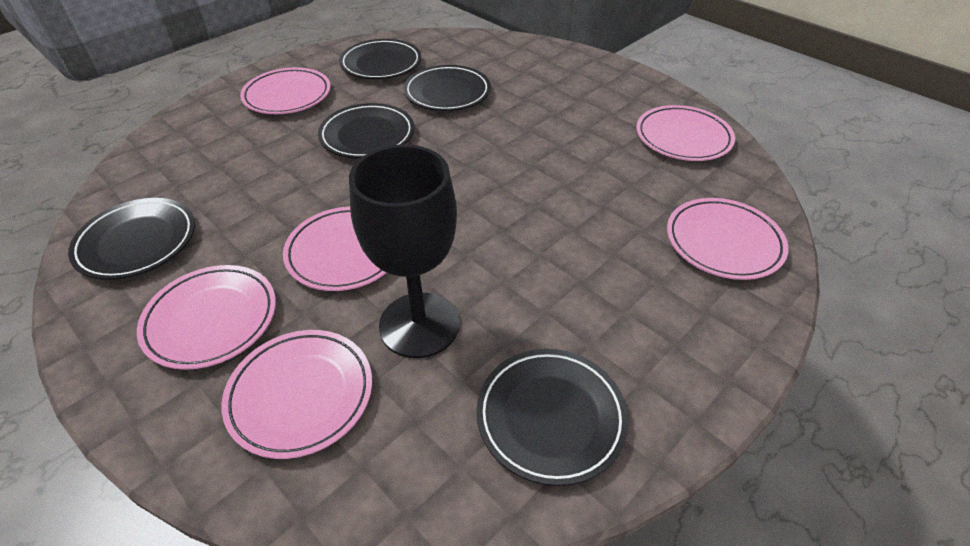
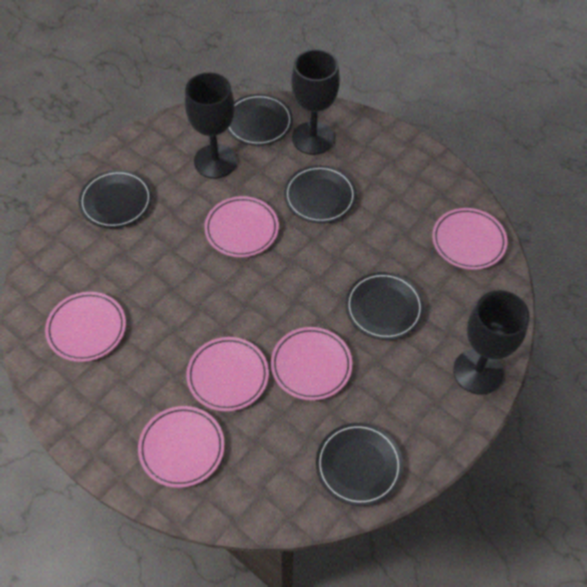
black goblet: [349,145,460,358] = 1 -> [185,73,237,179] [291,49,340,155] [453,290,530,395] = 3

